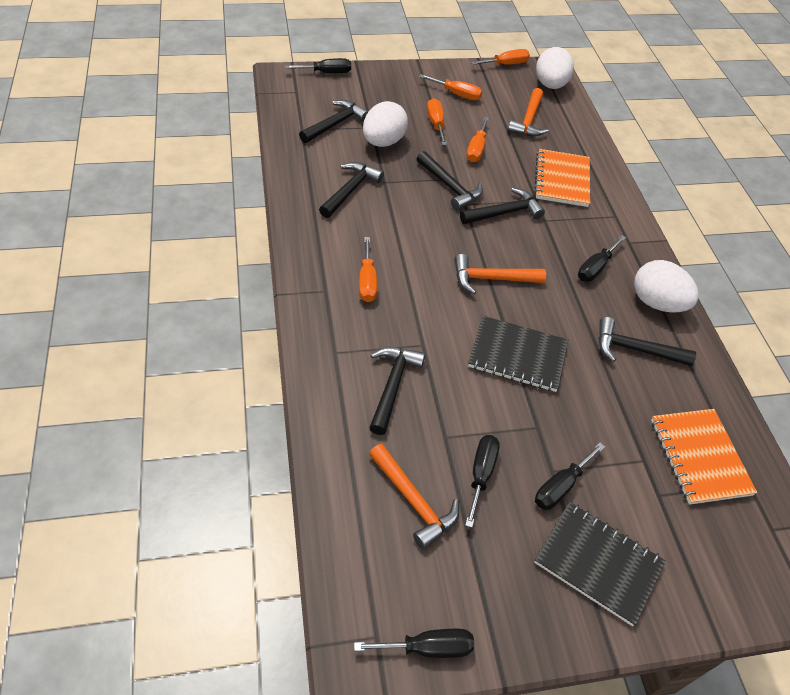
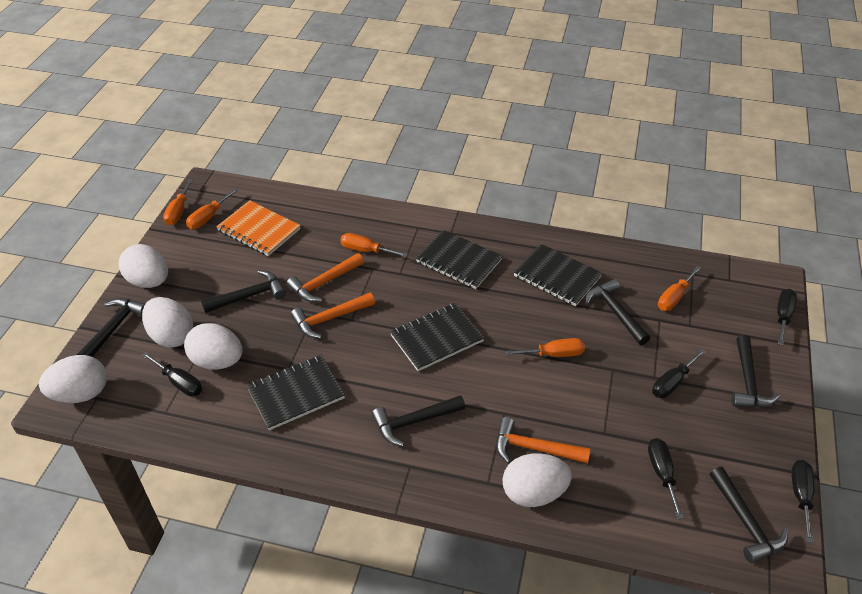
black notebook: [468,316,568,392] [534,502,666,626] = 2 -> [247,355,345,430] [390,303,485,371] [416,230,503,289] [514,244,602,306] = 4
orange notebook: [534,149,590,207] [651,409,757,505] = 2 -> [216,201,301,256] = 1
white egg: [363,101,408,147] [536,47,574,89] [634,260,699,313] = 3 -> [39,355,107,403] [119,244,168,288] [142,297,193,348] [184,323,243,370] [503,454,572,507] = 5

